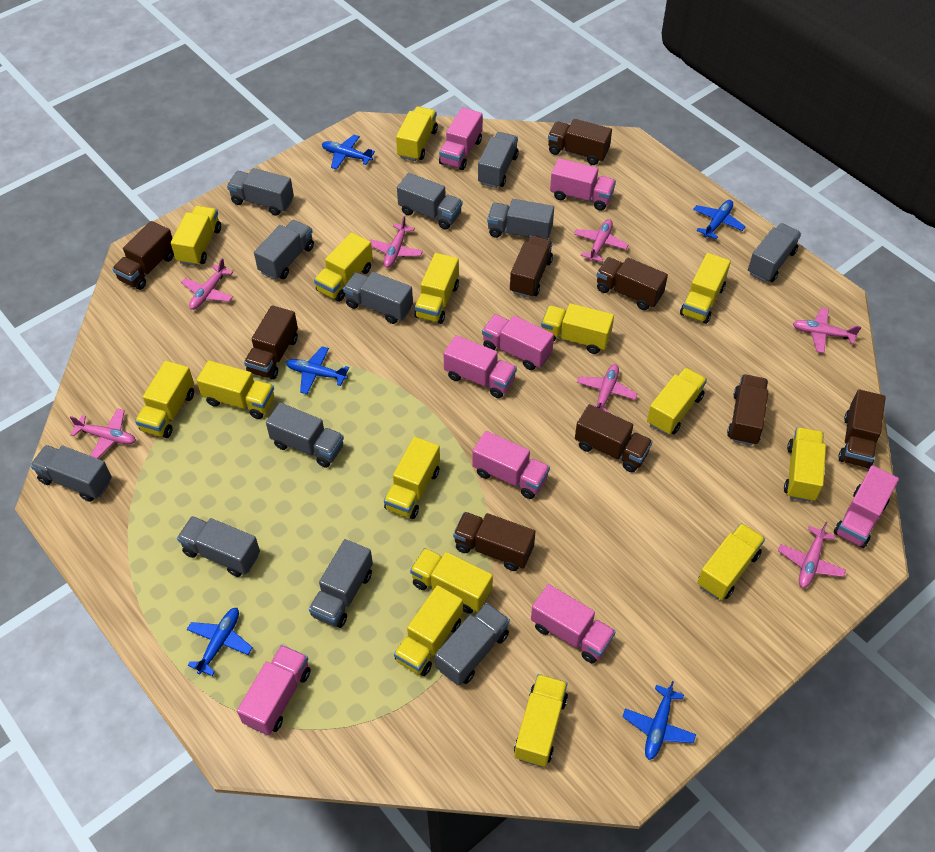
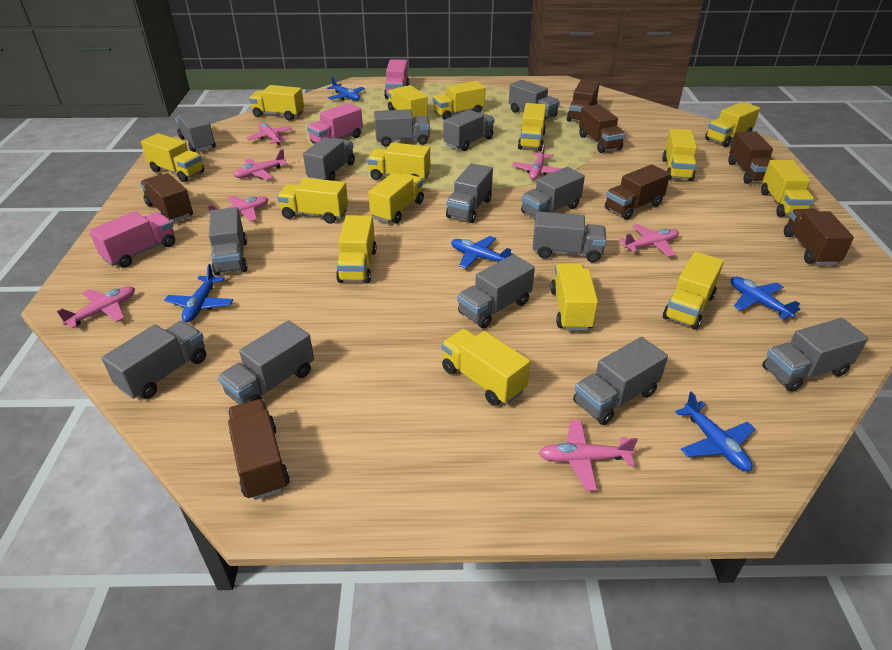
brown truck: [112,221,174,290] [244,305,298,380] [453,512,536,571] [510,236,553,298] [548,119,612,165] [575,404,653,472] [597,257,668,310] [727,374,769,446] [839,389,886,469] = 9 -> [140,173,193,222] [228,399,290,500] [567,80,600,122] [579,104,625,153] [605,164,670,220] [728,132,773,184] [784,209,854,265] = 7
grey truck: [30,445,112,502] [177,516,260,577] [227,168,294,216] [254,220,314,280] [266,403,344,468] [309,539,373,628] [343,272,413,324] [397,173,462,230] [435,603,510,685] [478,132,519,188] [487,199,554,239] [748,223,801,282] = 12 -> [102,321,206,399] [175,111,216,152] [209,207,248,276] [218,320,314,404] [303,137,355,181] [374,109,430,147] [444,109,494,151] [446,163,493,223] [457,254,535,328] [509,80,560,120] [521,167,585,218] [533,212,606,263] [573,337,668,425] [762,318,868,392] = 14
pink truck: [237,645,311,735] [439,107,483,170] [443,335,517,398] [472,431,550,499] [482,314,554,370] [531,584,616,663] [550,158,616,211] [834,465,899,548] = 8 -> [89,211,175,268] [307,103,363,143] [384,59,409,99] = 3

